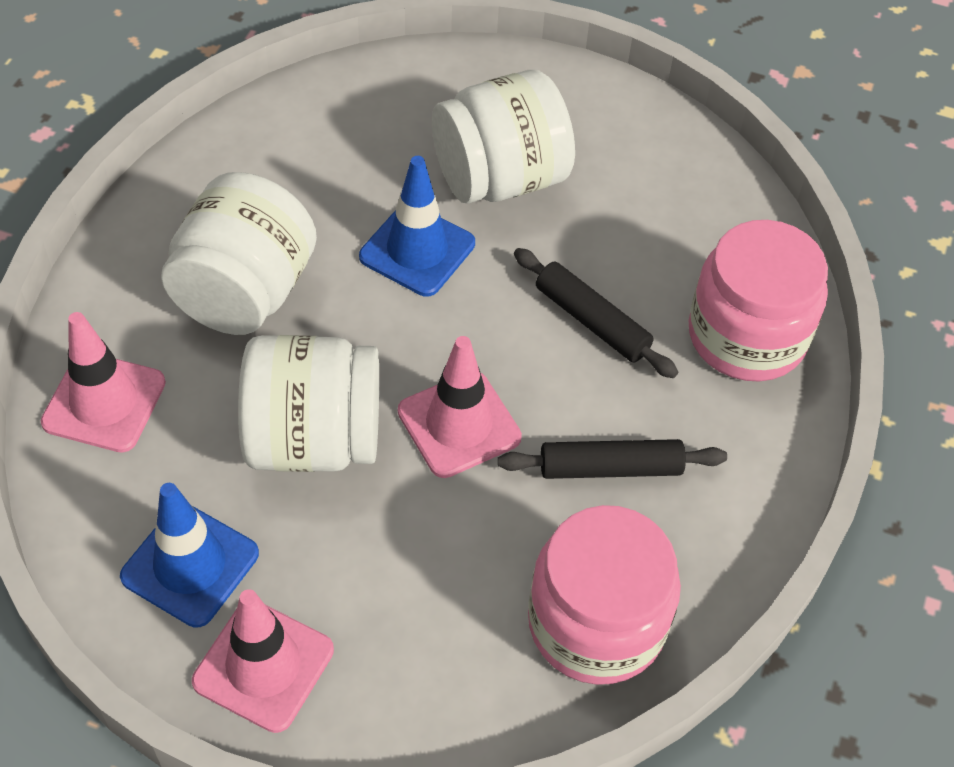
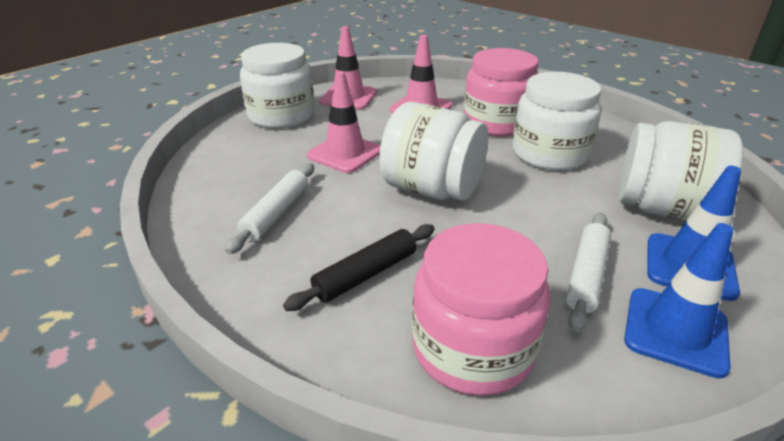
black rolling pin: [498,439,727,479] [514,248,678,378] = 2 -> [283,224,435,311] = 1
white jar: [161,172,317,335] [238,335,379,472] [432,70,575,204] = 3 -> [240,43,315,129] [379,102,489,200] [512,72,601,171] [618,121,743,221] = 4
white rolling pin: none = 0 -> [226,163,314,254] [566,213,611,333] = 2

